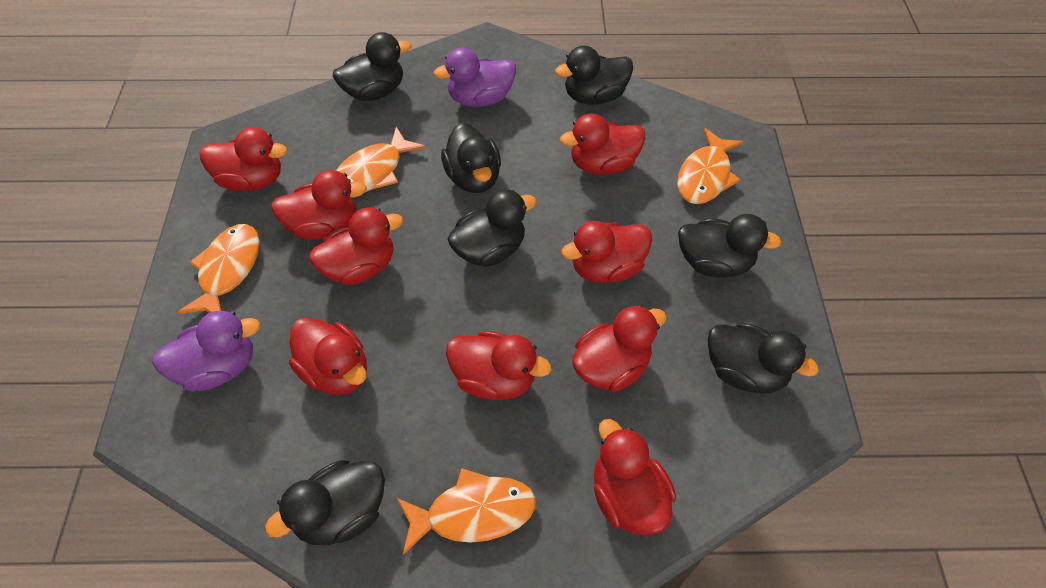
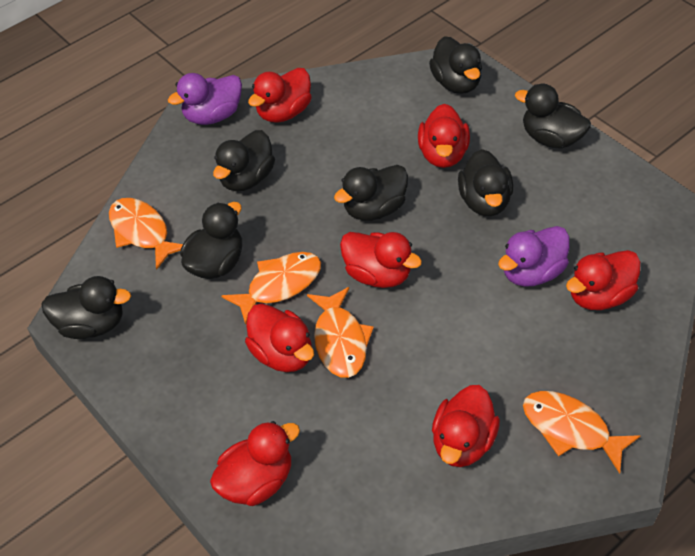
red duck: [200,127,287,191] [271,170,367,240] [289,317,367,395] [309,207,403,285] [446,331,552,400] [560,114,646,175] [561,221,652,283] [572,305,667,392] [594,419,676,535] = 9 -> [210,421,300,506] [245,304,314,372] [248,68,312,123] [340,232,422,288] [418,104,470,168] [432,385,500,467] [566,250,641,310] = 7

